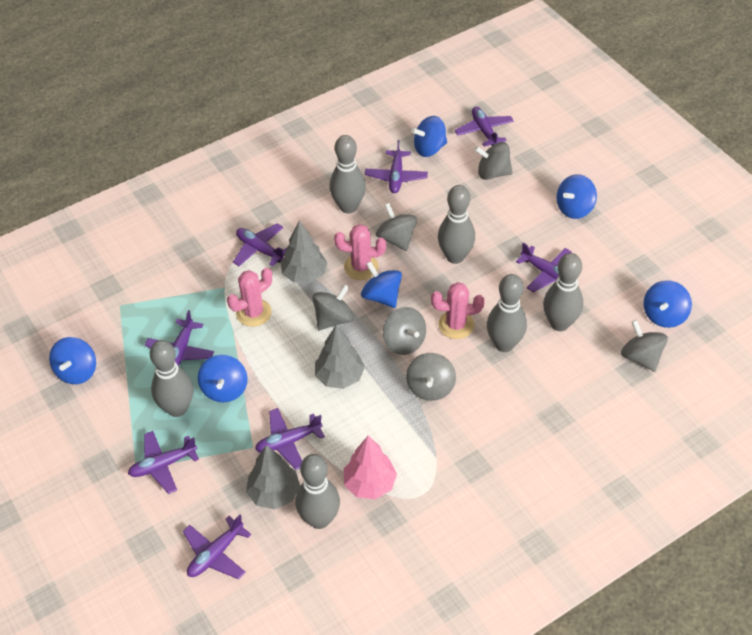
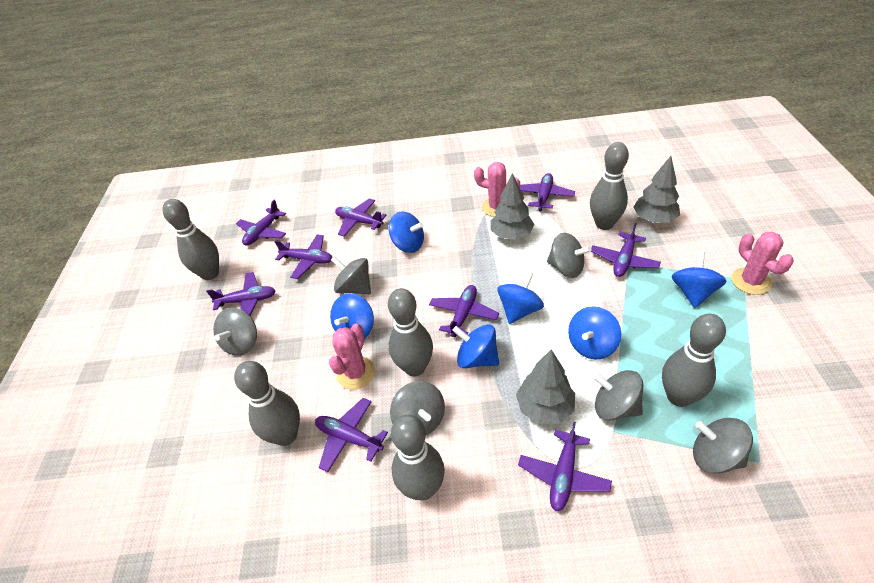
pink tree: [344,436,397,499] = 1 -> none = 0
purple plane: [128,431,199,494] [145,310,214,366] [183,514,251,579] [233,223,287,266] [255,408,325,470] [365,140,428,193] [455,107,514,147] [516,243,572,293] = 8 -> [206,272,275,315] [236,200,286,246] [274,235,332,279] [315,398,388,472] [335,199,386,236] [429,285,499,337] [518,422,612,511] [520,173,575,211] [591,223,661,277] = 9

